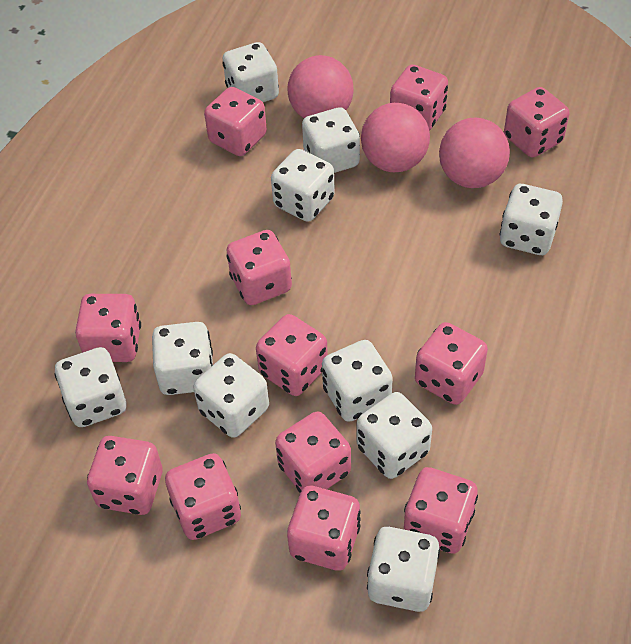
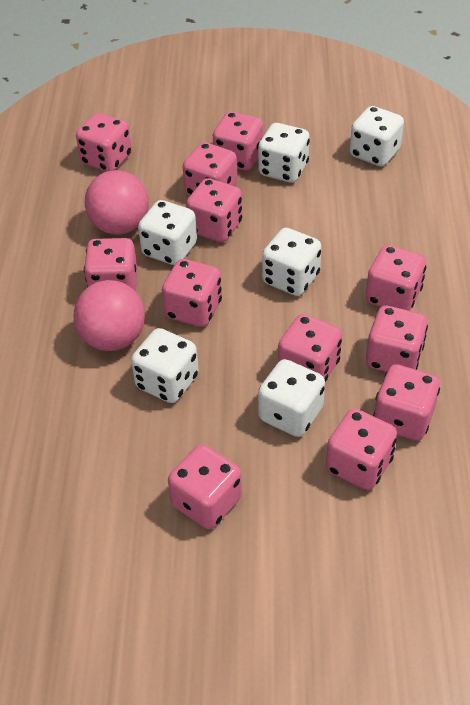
pink ball: [287,55,354,118] [361,103,430,172] [439,118,510,188] = 3 -> [74,280,145,351] [85,170,149,235] = 2
white dice: [54,347,126,427] [152,322,213,395] [193,353,269,438] [222,42,279,102] [271,149,335,222] [302,107,360,173] [322,340,393,422] [357,392,432,479] [367,527,440,612] [500,184,563,255] = 10 -> [131,328,199,403] [138,200,197,265] [258,123,310,183] [258,359,325,437] [262,228,322,296] [350,106,404,166] = 6

